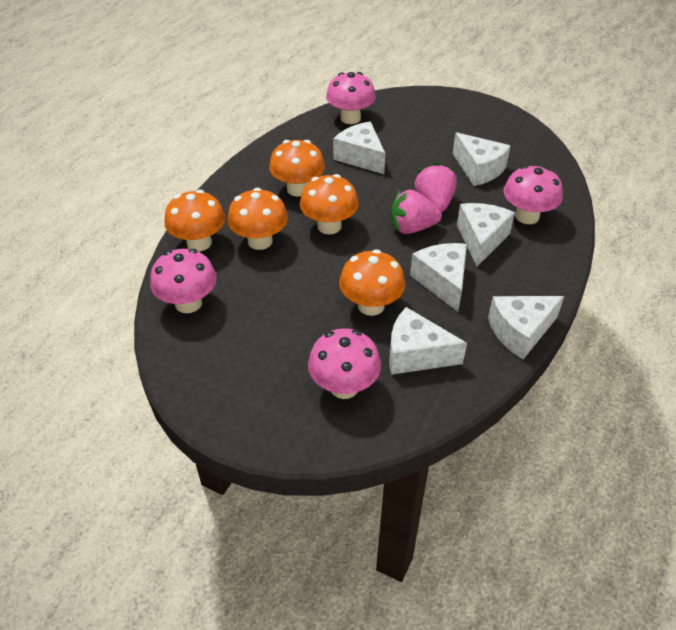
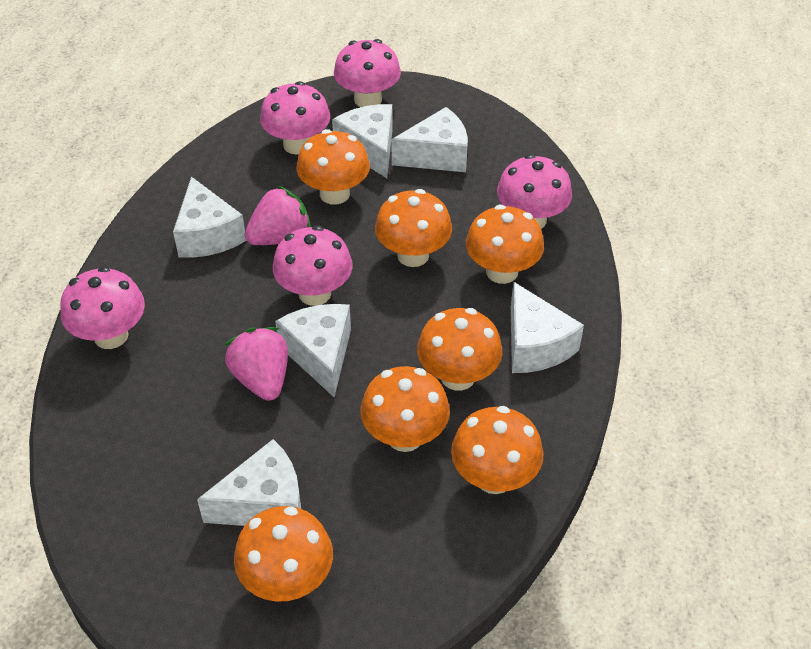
orange mushroom: [164,190,225,251] [228,188,288,250] [269,140,325,196] [300,174,359,234] [339,249,405,316] = 5 -> [234,506,333,602] [296,129,370,205] [360,366,450,452] [375,189,452,267] [417,308,502,391] [451,406,543,494] [466,205,544,284] = 7
pink mushroom: [150,249,217,313] [308,328,381,399] [326,72,376,124] [504,165,563,224] = 4 -> [60,267,145,349] [260,81,330,154] [273,226,353,306] [334,39,401,107] [497,154,572,229] = 5

